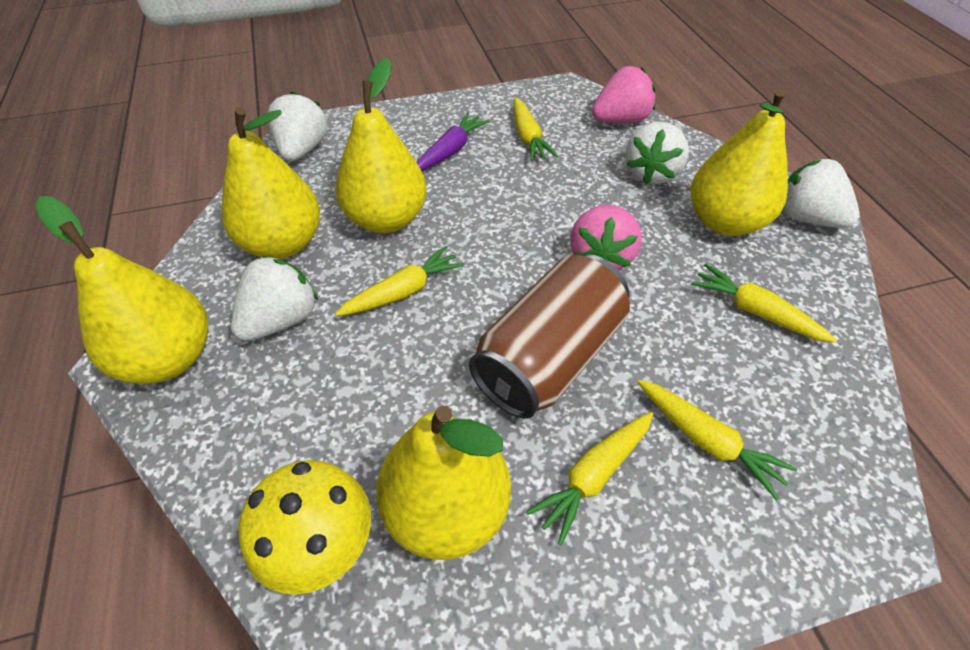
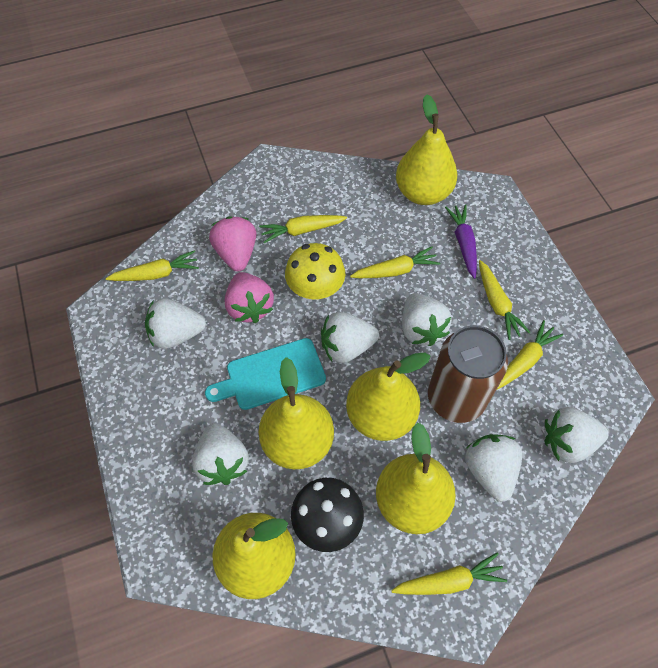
black mushroom: none = 0 -> [291,478,364,552] = 1
turquoise cutting board: none = 0 -> [205,338,326,410] = 1
white strawberry: [231,256,318,341] [268,91,328,161] [626,122,689,184] [782,159,859,228] = 4 -> [145,298,206,349] [192,423,249,485] [321,312,379,363] [402,293,452,346] [465,434,522,502] [545,407,609,463] = 6
yellow carrot: [335,246,465,316] [514,97,558,161] [526,412,653,545] [638,380,797,500] [691,263,837,343] = 5 -> [106,250,199,281] [259,215,347,243] [350,246,440,278] [391,552,507,595] [479,260,531,340] [497,320,563,389] = 6

